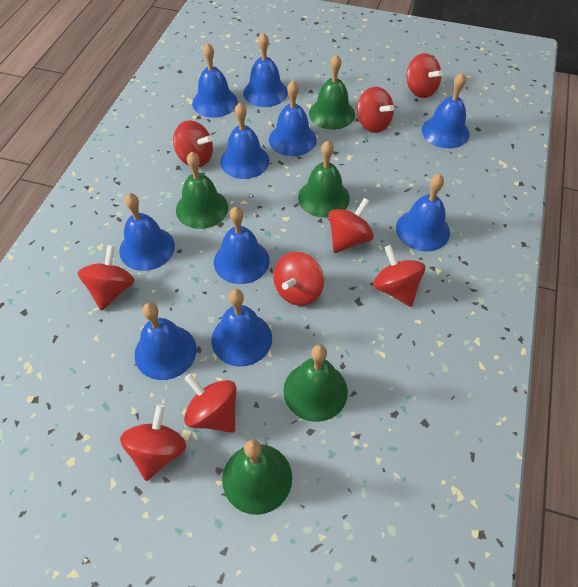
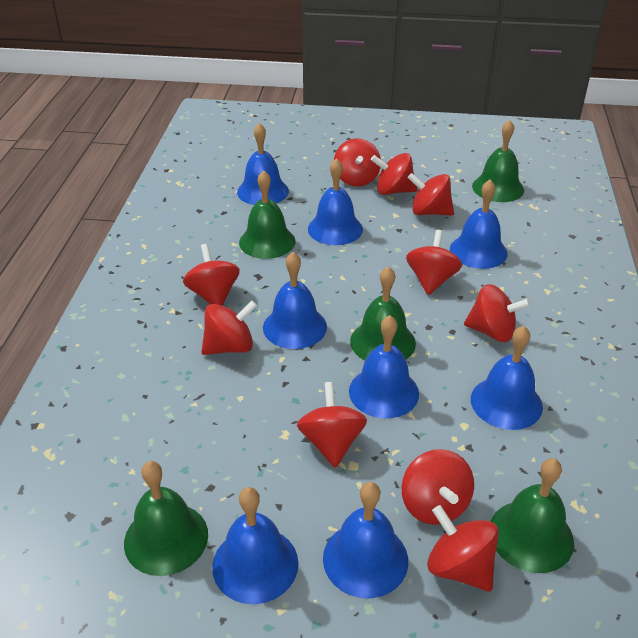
blue bell: [119,193,175,271] [134,303,197,380] [192,43,238,118] [212,289,272,367] [214,207,269,284] [220,103,269,179] [243,33,288,107] [269,81,317,156] [396,174,450,252] [422,73,469,149] = 10 -> [212,487,298,604] [237,123,289,205] [263,252,327,349] [308,158,363,245] [323,482,408,599] [349,315,419,418] [450,179,507,269] [471,326,543,430] = 8
red spinning top: [78,245,135,311] [120,404,186,481] [173,120,213,167] [184,373,237,433] [273,252,324,306] [328,198,374,253] [357,87,394,133] [373,245,425,307] [406,53,443,98] = 9 -> [183,244,240,306] [201,301,257,355] [297,382,367,468] [334,138,381,186] [371,153,417,195] [402,449,474,525] [406,230,462,295] [408,173,454,216] [427,505,499,592] [464,284,531,342] = 10

